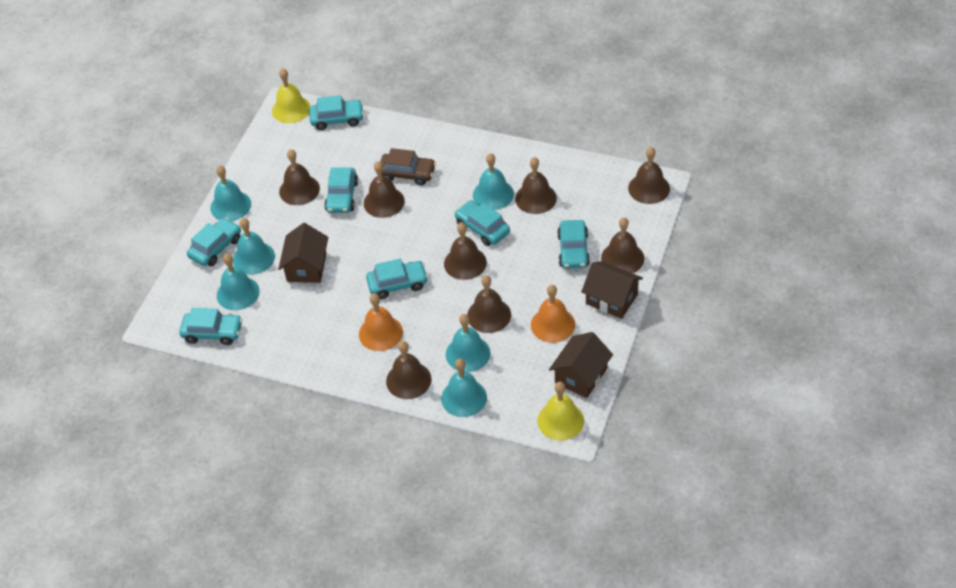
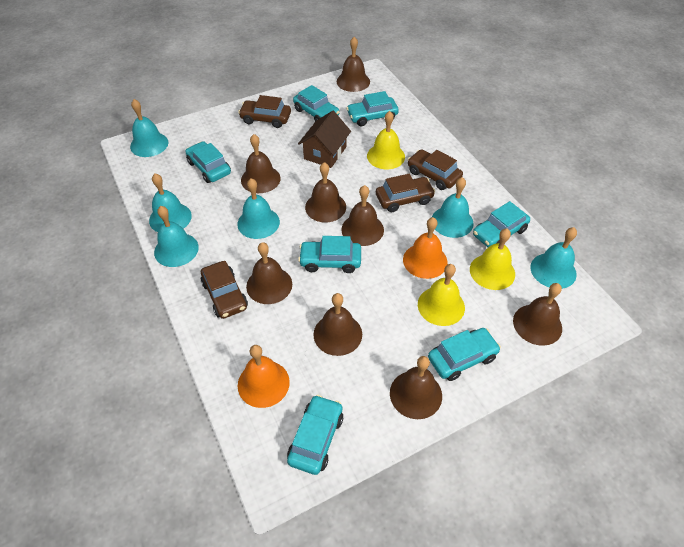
brown car: [380,148,436,185] = 1 -> [201,261,248,319] [238,95,291,128] [376,174,435,212] [408,149,463,190] = 4
brown house: [278,223,328,283] [549,332,613,398] [581,261,643,319] = 3 -> [298,111,351,168] = 1
yellow bell: [272,68,310,123] [537,382,584,441] = 2 -> [367,111,405,169] [418,264,465,326] [470,228,515,290] = 3

